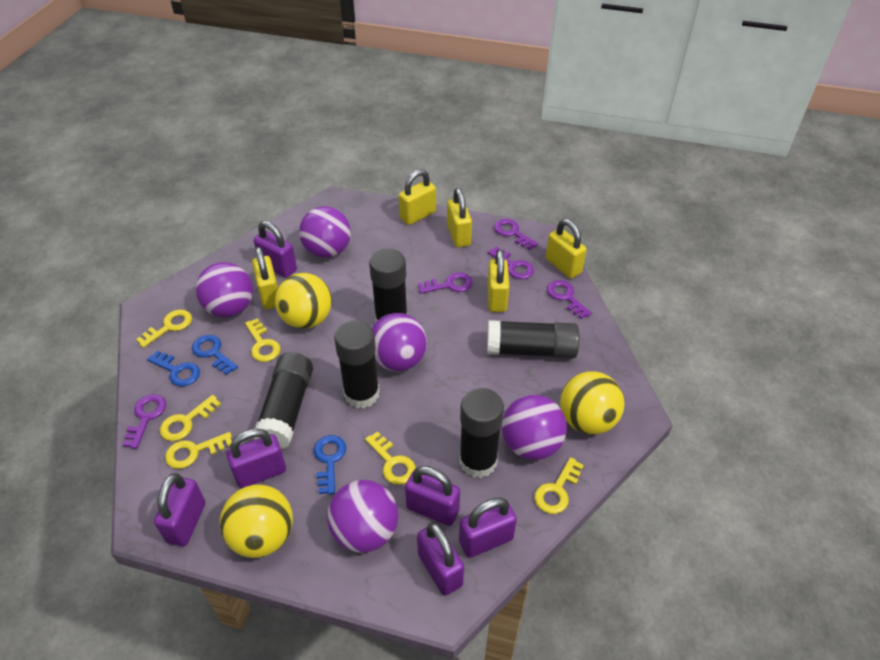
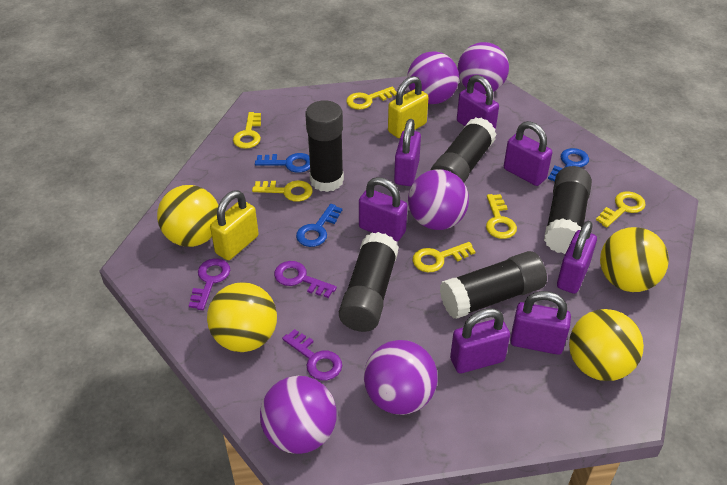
purple key: [123,394,166,449] [418,272,473,294] [488,246,534,279] [494,219,538,250] [547,280,592,319] = 5 -> [189,258,230,310] [274,261,337,298] [282,329,342,380] = 3
purple padlock: [154,473,206,546] [226,429,286,488] [254,221,297,278] [405,466,460,526] [417,522,464,596] [459,498,517,558] = 6 -> [359,177,407,241] [394,119,421,186] [450,308,510,373] [457,75,499,131] [504,121,552,186] [510,291,571,355] [557,221,597,294] = 7
yellow ball: [220,484,293,558] [275,273,332,329] [560,371,624,435] = 3 -> [157,185,219,247] [207,282,277,352] [569,309,644,381] [600,227,669,292] = 4
yellow padlock: [252,247,278,309] [399,169,436,225] [447,188,472,247] [487,250,509,312] [546,219,587,279] = 5 -> [210,190,259,260] [388,76,429,138] = 2

